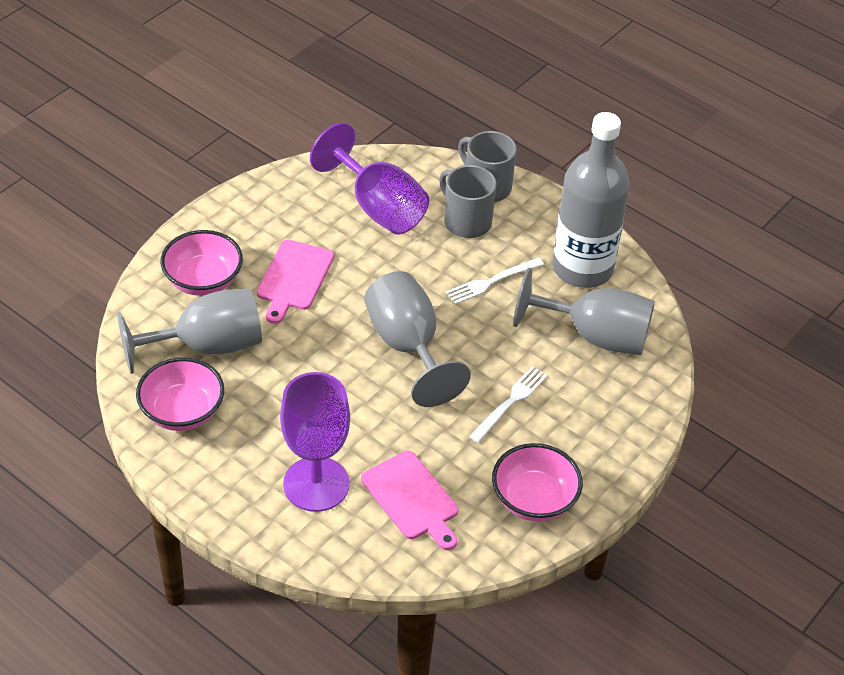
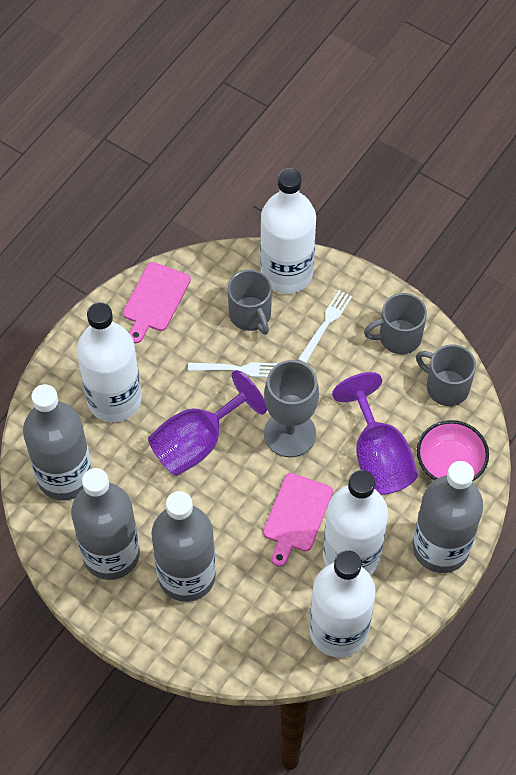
grey bottle: [552,112,630,288] = 1 -> [23,384,92,501] [71,468,140,580] [151,491,216,602] [413,461,483,573] = 4
grey goblet: [117,288,262,374] [364,271,471,407] [513,267,655,355] = 3 -> [264,360,319,457] = 1
grey mug: [439,165,497,238] [458,131,517,202] = 2 -> [228,270,272,335] [364,293,427,354] [416,344,476,406] = 3
pink bowl: [136,357,224,431] [160,230,243,296] [492,443,583,522] = 3 -> [417,420,489,482] = 1
white bottle: none = 0 -> [77,302,141,422] [260,168,316,294] [309,550,376,658] [323,470,388,576] = 4

